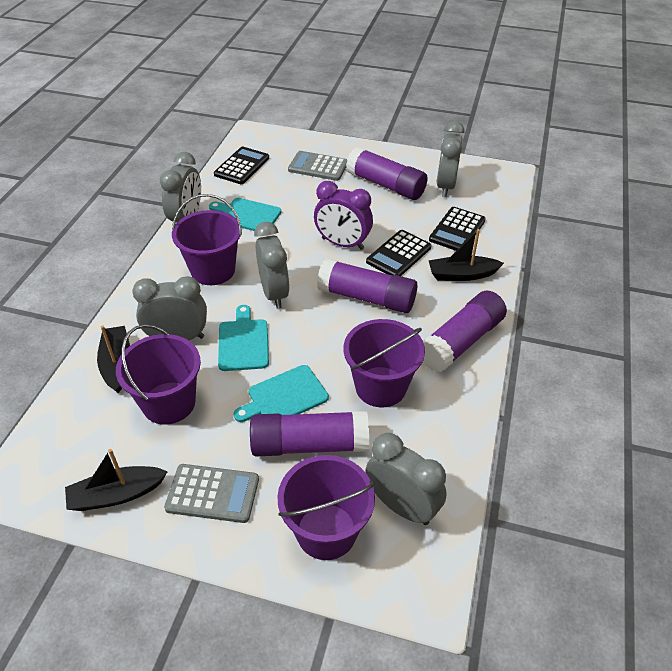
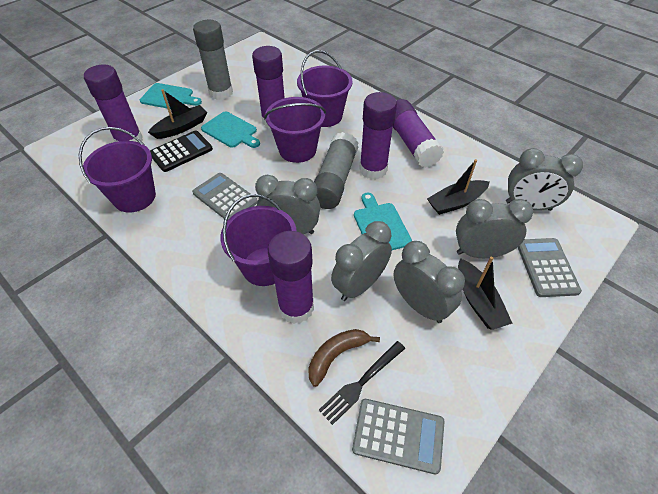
black calculator: [214,147,269,184] [366,230,432,276] [429,207,486,251] = 3 -> [150,130,213,172] = 1
black fork: none = 0 -> [319,341,405,425] = 1
brown banana: none = 0 -> [308,329,380,387] = 1
grey calculator: [164,464,259,523] [288,151,347,181] = 2 -> [192,173,258,221] [352,399,445,474] [518,238,582,297] = 3
grey glue stick: none = 0 -> [193,20,233,100] [314,132,359,209] = 2
purple clock: [314,181,373,250] = 1 -> none = 0
purple glue stick: [250,411,369,457] [317,258,418,313] [346,147,428,200] [423,291,507,372] = 4 -> [84,64,143,142] [252,46,285,128] [268,231,314,324] [359,92,397,180] [393,99,444,168] = 5

